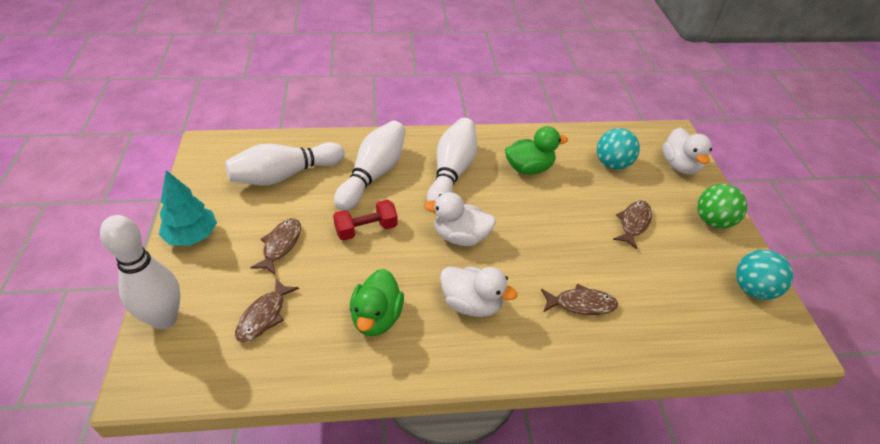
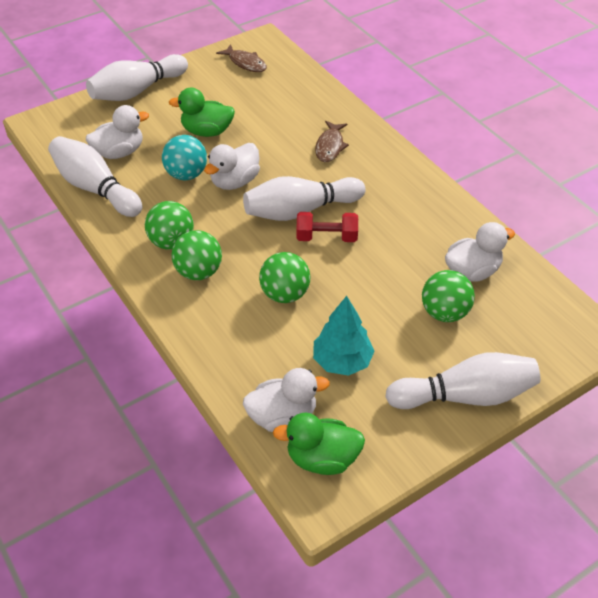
brown fish: [235,278,299,342] [250,219,301,275] [541,284,618,315] [613,200,652,249] = 4 -> [216,44,267,72] [315,121,349,162] = 2
green ball: [697,184,747,229] = 1 -> [145,201,194,250] [172,230,222,280] [259,252,310,303] [422,270,475,322] = 4
turquoise ball: [597,128,640,170] [736,250,793,300] = 2 -> [162,135,207,180] = 1
white duck: [424,192,496,246] [440,267,517,317] [662,127,712,175] = 3 -> [86,105,149,159] [204,143,260,190] [243,368,330,432] [445,222,515,282] = 4

